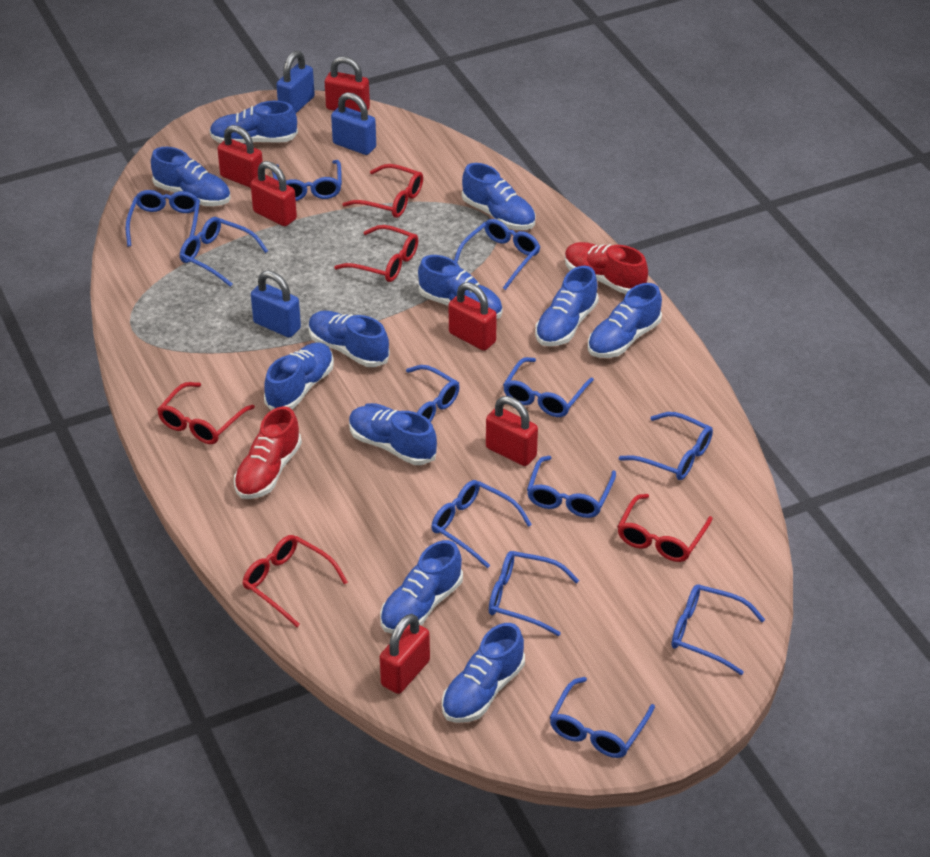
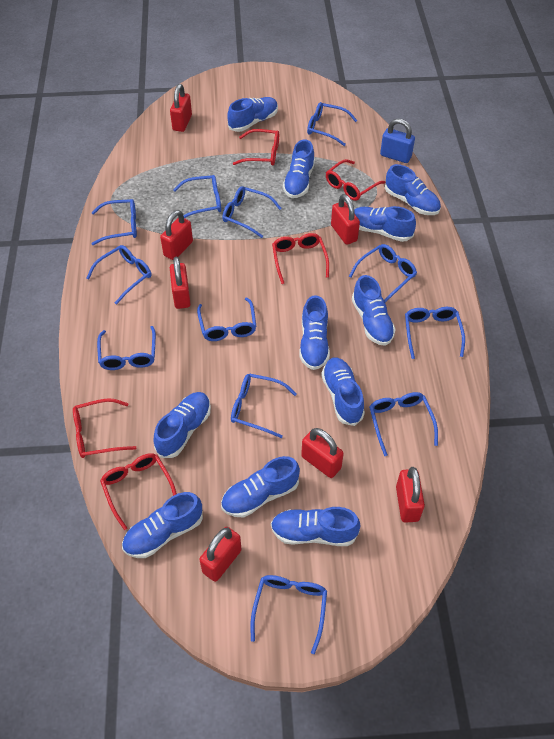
blue padlock: [251,270,301,337] [276,51,315,113] [331,92,376,155] = 3 -> [380,119,415,163] = 1
red padlock: [217,125,263,188] [251,161,297,226] [325,56,370,112] [380,614,430,694] [449,282,497,351] [486,396,538,466] = 6 -> [160,210,193,260] [170,84,192,132] [170,257,191,309] [199,527,242,582] [301,428,344,478] [331,194,360,245] [396,467,425,523] = 7
red shoe: [234,406,302,499] [565,242,648,294] = 2 -> none = 0

